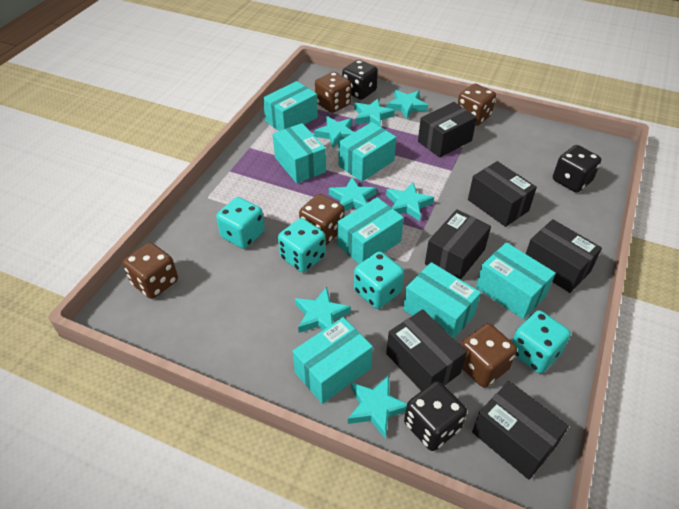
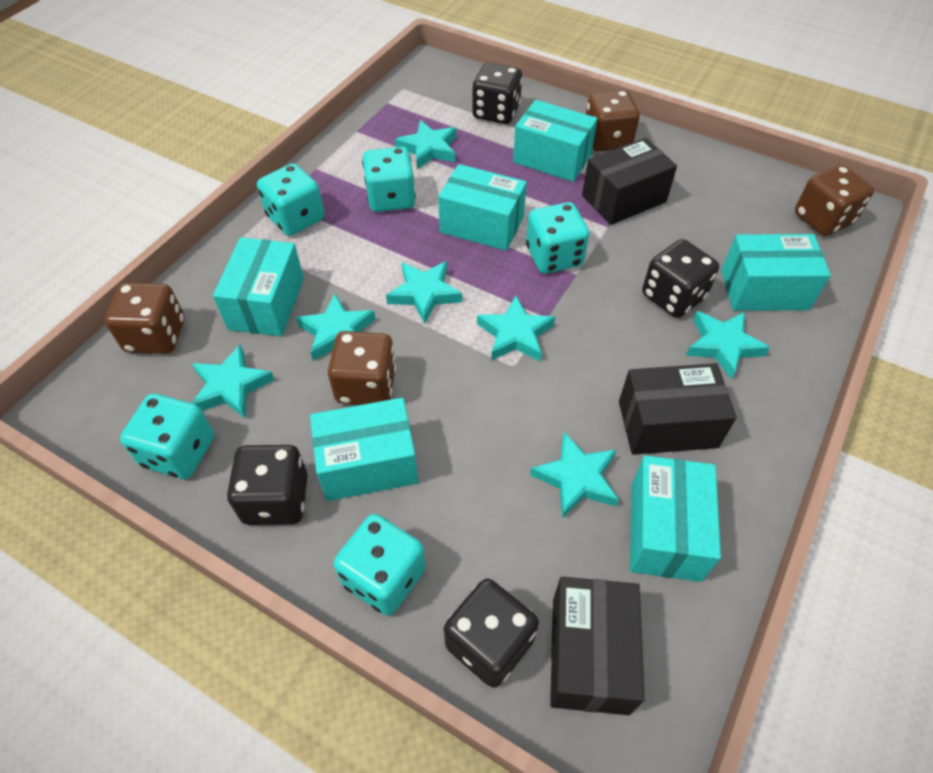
black box: [386,309,467,391] [418,102,477,158] [425,209,491,280] [468,161,537,227] [472,381,569,480] [526,219,602,293] = 6 -> [550,577,645,715] [582,138,677,225] [619,363,737,455] = 3
black dice: [342,60,378,100] [404,381,467,451] [553,145,601,193] = 3 -> [227,445,308,525] [444,578,539,687] [472,63,522,124] [642,239,719,318] = 4
brown dice: [123,242,178,299] [299,194,344,245] [315,72,351,113] [458,84,496,126] [461,323,517,388] = 5 -> [104,283,184,354] [328,331,396,405] [586,90,640,152] [795,165,874,236] = 4
turquoise box: [263,81,318,131] [273,123,326,183] [293,317,373,404] [337,197,404,264] [339,122,396,182] [403,262,481,338] [476,242,556,319] = 7 -> [213,237,304,336] [310,398,419,501] [438,164,527,251] [513,100,597,182] [630,456,721,582] [721,234,831,311] = 6
turquoise dice: [216,197,265,249] [278,218,326,272] [354,251,404,309] [512,310,571,373] = 4 -> [120,394,214,479] [257,163,324,236] [334,514,426,616] [362,147,416,212] [526,202,589,274] = 5

